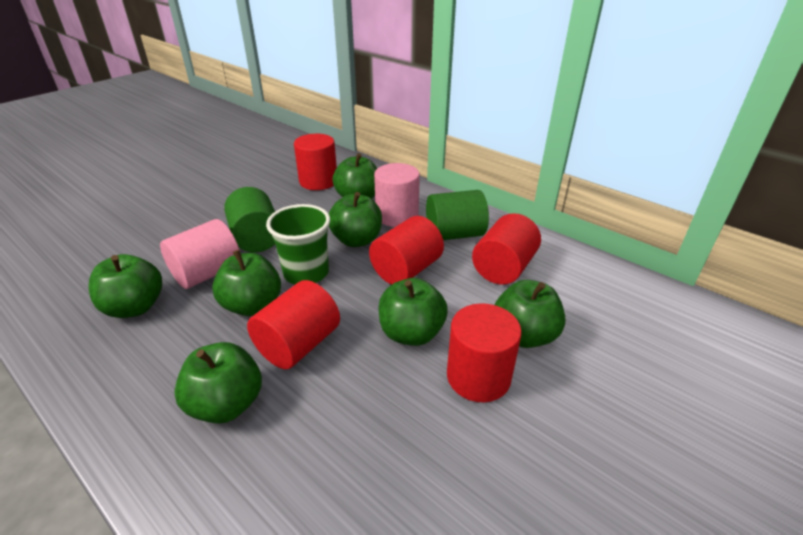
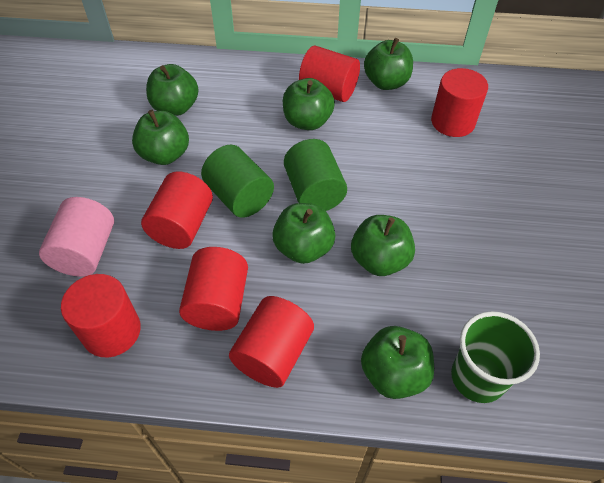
pink cylinder: [160,219,240,289] [374,163,420,227] = 2 -> [39,197,114,277] = 1
red cylinder: [247,280,340,369] [294,134,337,190] [369,216,444,285] [447,303,522,402] [472,213,541,285] = 5 -> [61,274,141,357] [141,171,213,249] [179,247,248,331] [229,296,314,388] [299,45,360,102] [431,68,488,137] = 6

